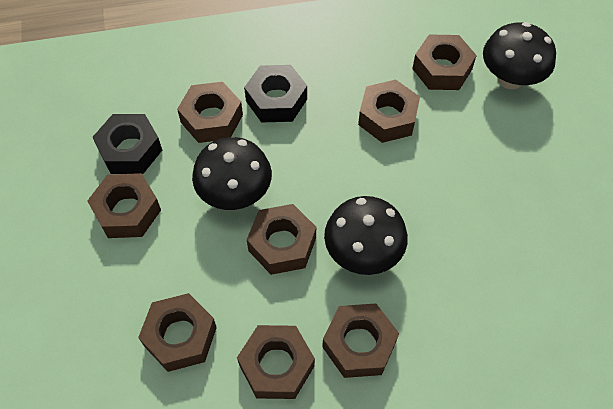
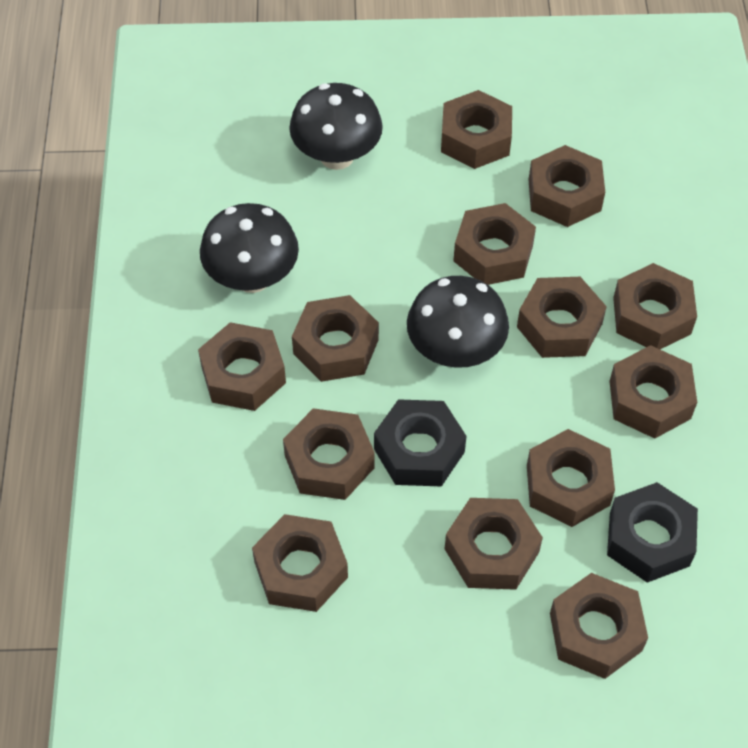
brown nut: [87,173,161,238] [138,293,217,372] [177,82,243,143] [237,325,315,399] [247,204,316,275] [322,303,399,378] [358,80,420,143] [412,34,477,90] = 8 -> [198,322,286,411] [252,514,348,612] [283,408,375,500] [292,295,379,382] [441,90,512,169] [445,498,543,590] [453,203,536,285] [517,277,607,358] [527,429,615,527] [529,145,605,227] [550,573,648,679] [609,345,697,439] [613,263,697,349] = 13

